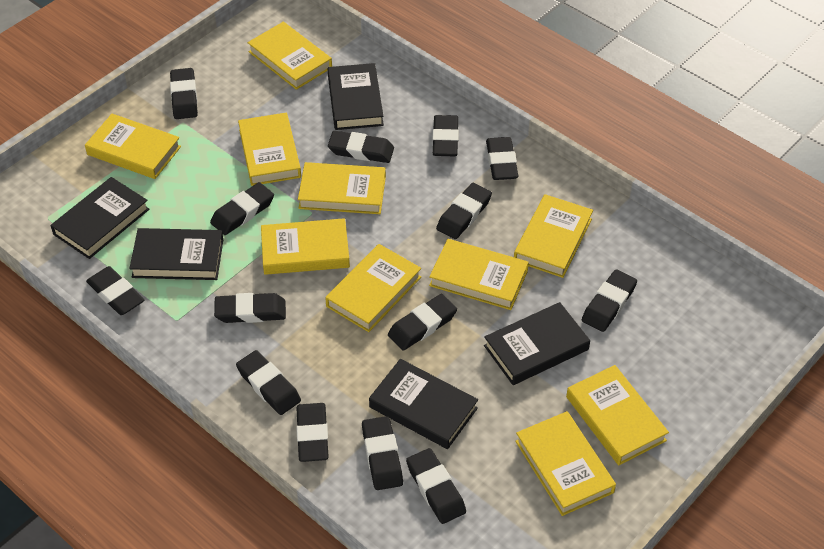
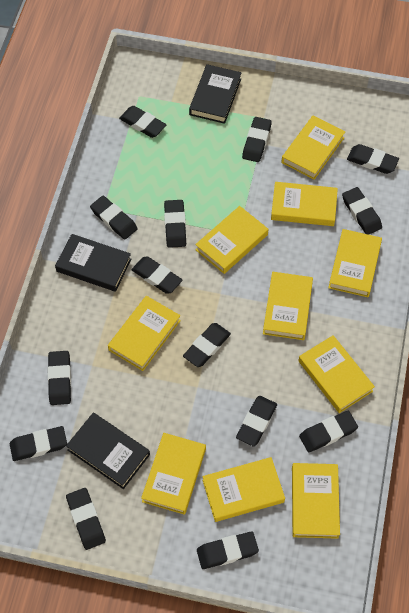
black book: [50,177,149,259] [129,228,223,280] [328,63,384,130] [369,359,478,449] [484,302,590,385] = 5 -> [55,234,132,292] [66,413,150,489] [189,64,242,124] = 3

